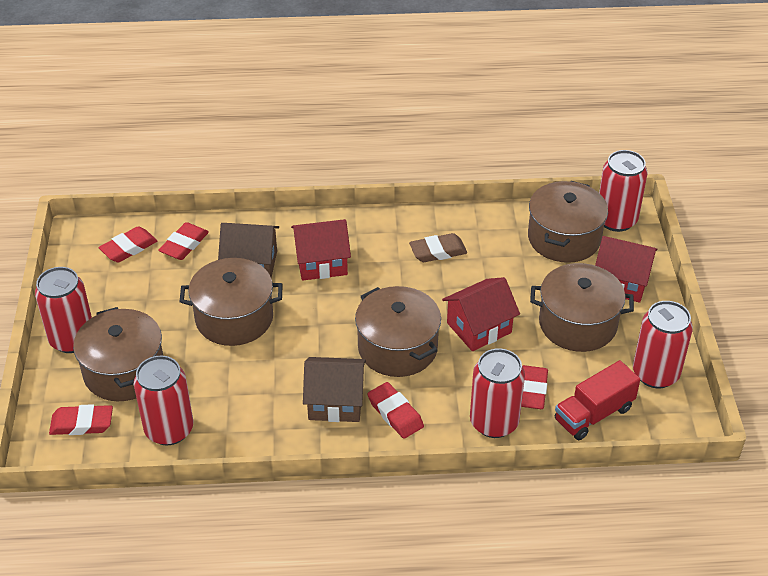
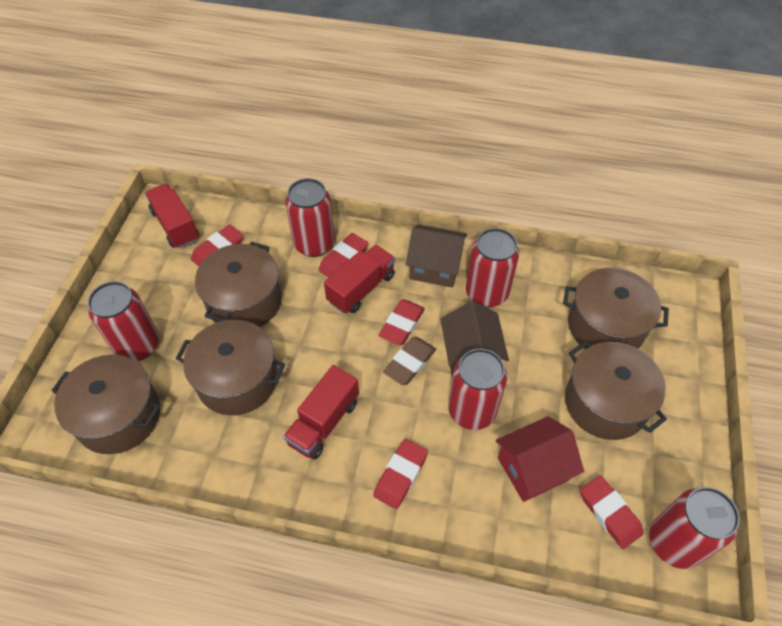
red house: [291,219,351,281] [442,277,520,351] [595,236,657,303] = 3 -> [496,416,584,502] = 1
red truck: [555,360,640,440] = 1 -> [145,183,199,249] [283,365,359,460] [324,245,395,314] = 3

